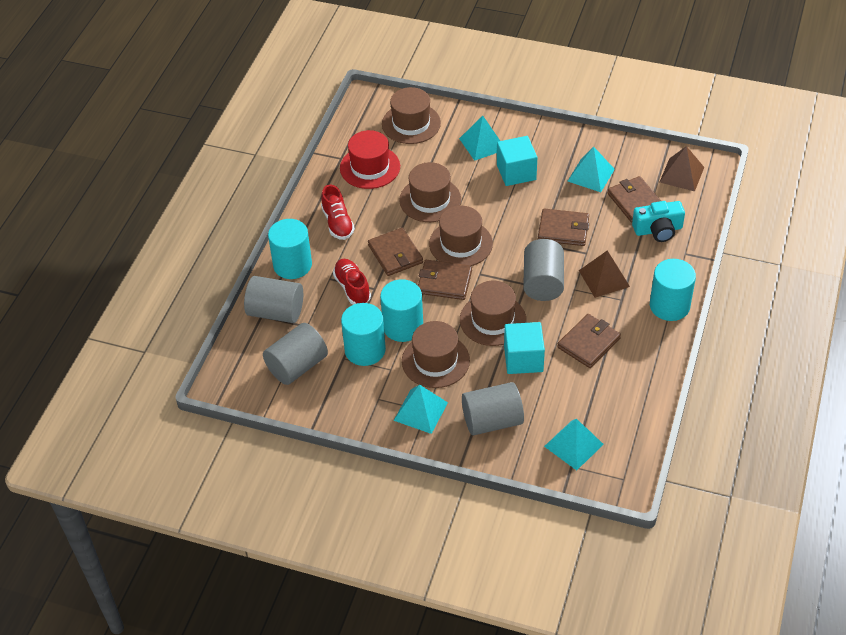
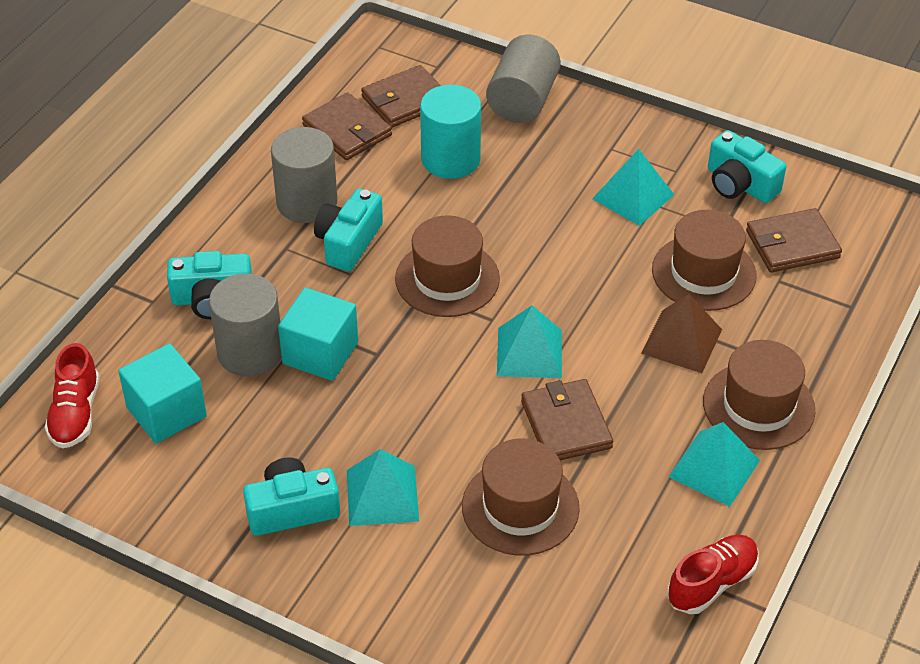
brown hat: [382,87,441,144] [399,162,461,222] [402,321,470,388] [429,206,493,266] [460,281,526,346] = 5 -> [395,215,500,317] [462,439,580,556] [652,210,757,311] [703,340,815,450] = 4
brown pyramid: [579,251,630,298] [660,146,704,192] = 2 -> [641,294,722,373] = 1
brown wallet: [368,228,423,276] [418,260,472,300] [538,209,589,246] [557,314,621,368] [607,176,661,222] = 5 -> [302,92,392,160] [361,65,441,128] [521,379,613,460] [746,208,842,273] = 4
grey cylinder: [244,276,303,323] [263,323,328,385] [462,382,524,435] [523,239,564,301] = 4 -> [209,273,281,377] [271,127,337,223] [486,35,561,123] = 3
red hat: [340,130,400,189] = 1 -> none = 0
turquoise camera: [632,201,685,242] = 1 -> [167,251,252,319] [243,457,340,536] [314,189,383,271] [708,130,786,203] = 4
turquoise cylinder: [268,219,312,279] [341,303,386,366] [380,279,423,342] [650,259,696,321] = 4 -> [420,85,481,179] = 1

